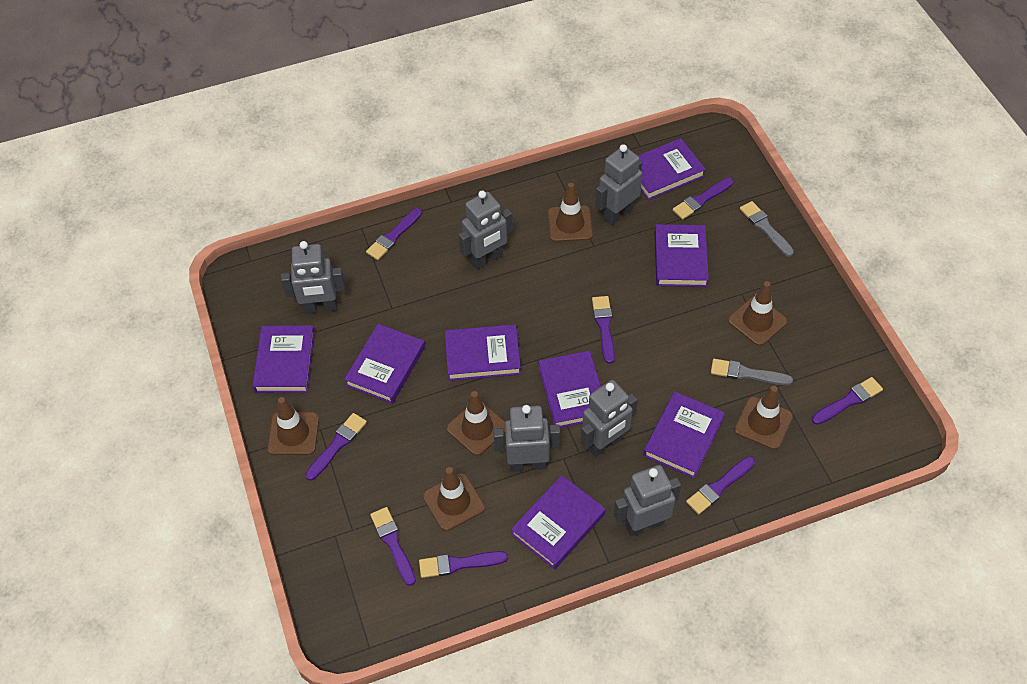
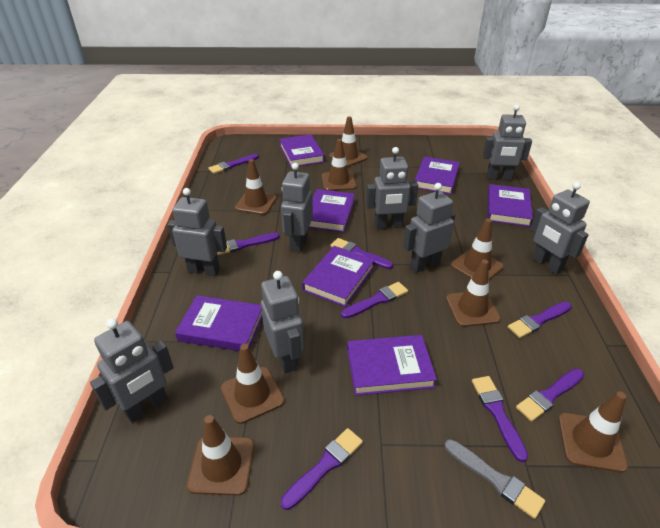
brown traffic cone: [267,397,319,455] [423,467,485,531] [447,391,505,456] [548,183,593,242] [728,281,787,346] [734,386,793,450] = 6 -> [187,415,254,496] [221,344,285,424] [235,159,277,215] [322,139,357,191] [329,116,368,167] [446,259,501,327] [451,218,504,280] [558,391,628,473] = 8
grey brush: [711,359,793,385] [740,201,794,257] = 2 -> [445,439,545,519] = 1
grey robot: [281,241,346,314] [459,191,513,269] [493,405,560,471] [581,380,638,457] [595,144,643,225] [614,465,681,537] = 6 -> [90,318,174,423] [168,188,227,276] [261,271,304,374] [281,163,313,252] [366,147,418,229] [403,183,455,273] [482,105,532,180] [530,182,590,274] = 8
purple book: [252,325,315,393] [344,324,425,404] [445,324,521,381] [511,475,606,569] [538,351,601,428] [638,138,706,200] [643,392,725,478] [655,224,709,287] = 8 -> [175,295,262,351] [279,134,325,167] [302,246,375,307] [309,189,355,232] [347,335,437,396] [414,157,460,194] [488,184,533,227] = 7

